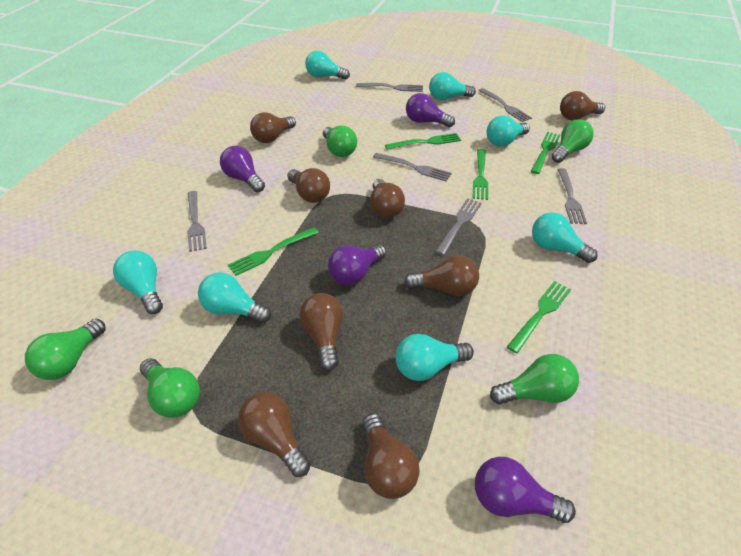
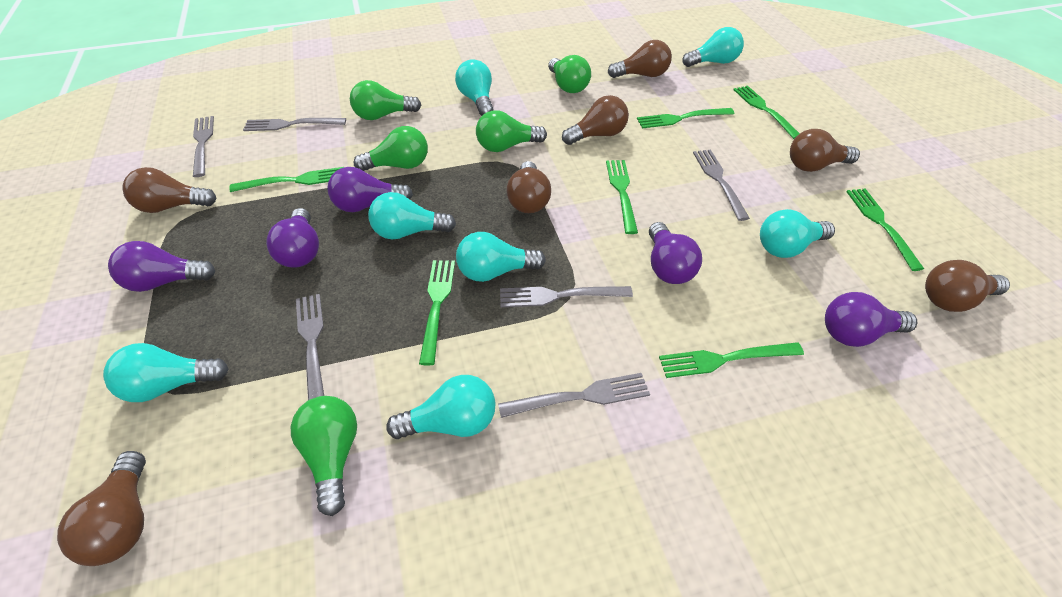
brown light bulb: [238,392,311,477] [250,112,296,143] [287,168,330,203] [299,293,343,371] [362,413,419,499] [370,179,405,218] [404,256,479,296] [560,91,605,120] = 8 -> [57,451,146,566] [122,167,217,213] [507,161,551,213] [562,95,629,145] [608,40,672,78] [790,129,860,172] [925,260,1010,312] = 7
green fork: [228,227,319,276] [385,133,461,150] [472,149,488,200] [507,281,571,354] [531,132,560,174] = 5 -> [229,167,344,192] [419,260,455,366] [606,160,638,234] [637,108,734,128] [659,342,804,378] [733,86,800,139] [846,188,924,271] = 7
purple light bulb: [220,146,265,192] [328,244,386,285] [406,93,455,127] [475,457,576,523] = 4 -> [108,241,215,292] [266,208,319,268] [327,167,413,212] [649,222,702,284] [825,292,917,347] = 5

